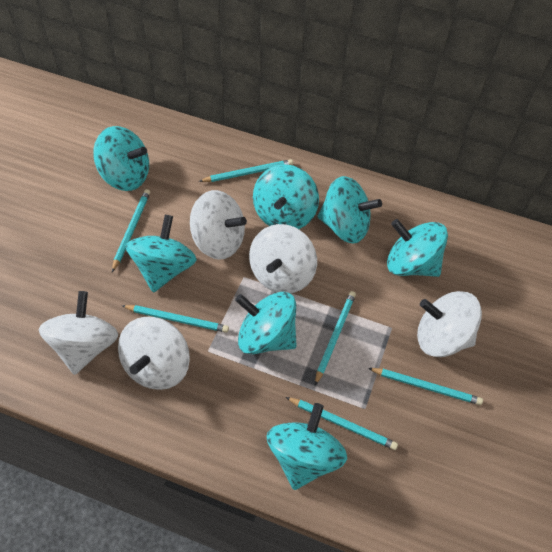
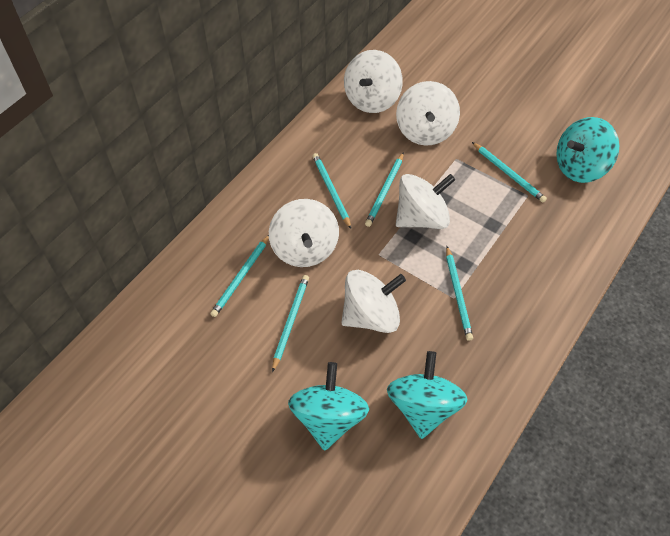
turquoise spinning top: [93,126,149,191] [126,215,197,293] [235,292,297,354] [253,164,319,229] [267,403,347,490] [318,176,382,244] [387,219,448,277] = 7 -> [288,362,369,451] [387,351,467,439] [556,117,619,183] = 3

